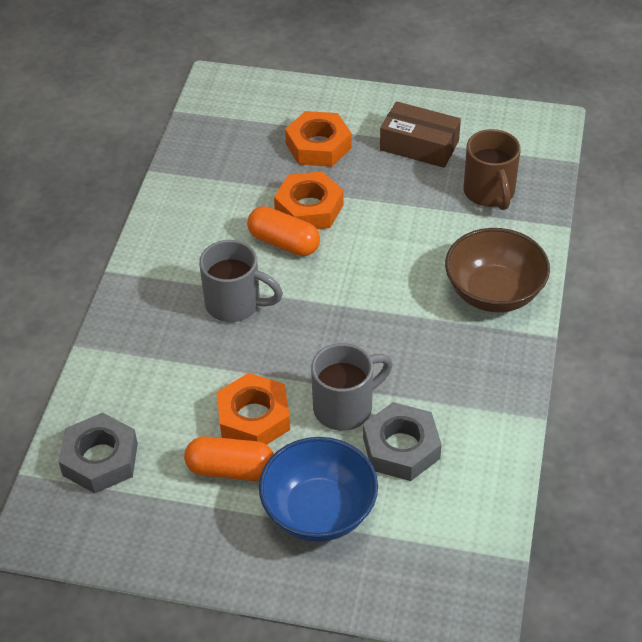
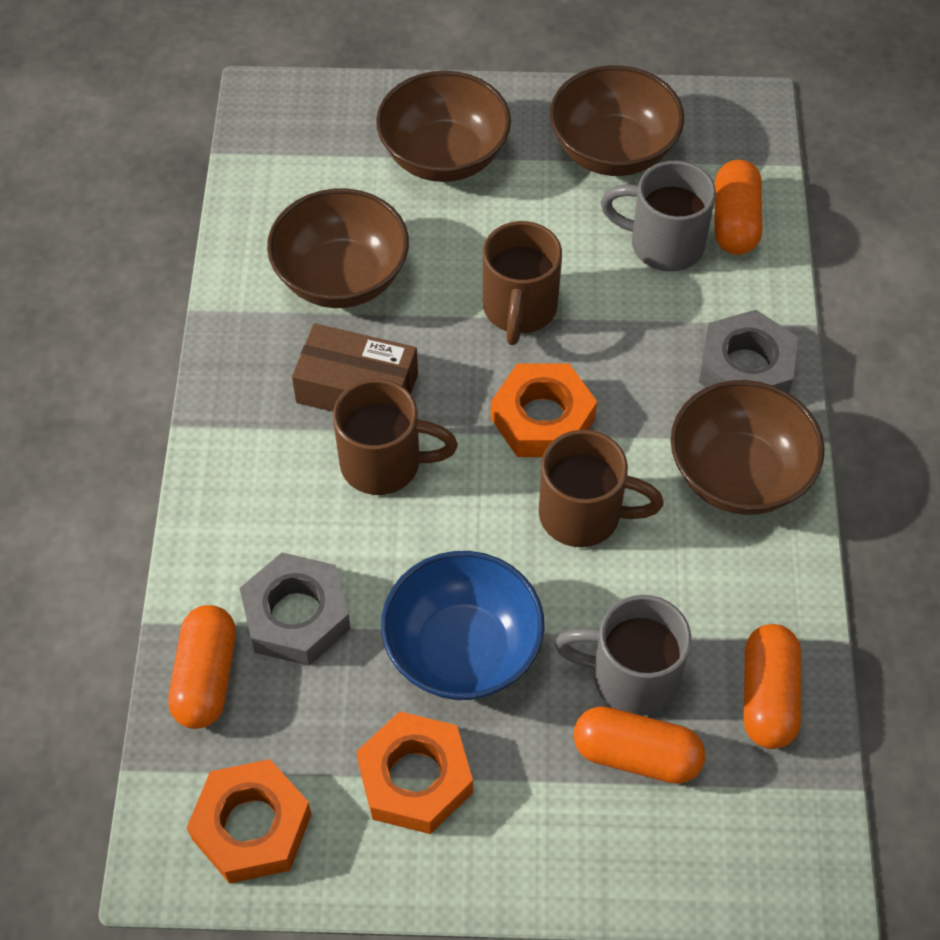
brown bowl: [445,228,550,313] = 1 -> [267,189,409,308] [376,71,511,182] [550,65,684,176] [671,380,825,515] = 4
brown mug: [463,129,521,210] = 1 -> [333,379,458,495] [483,221,562,345] [539,430,664,547] = 3
orange capsule: [184,436,274,481] [247,206,320,256] = 2 -> [168,605,236,729] [573,706,705,784] [715,159,762,255] [744,624,801,749] = 4

